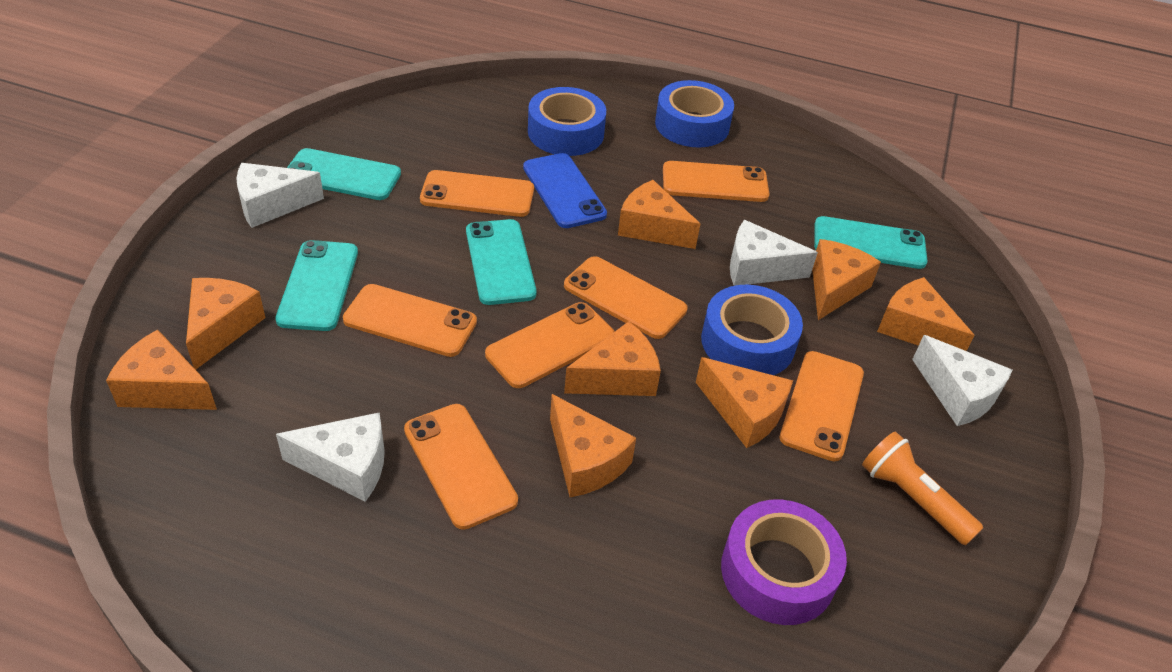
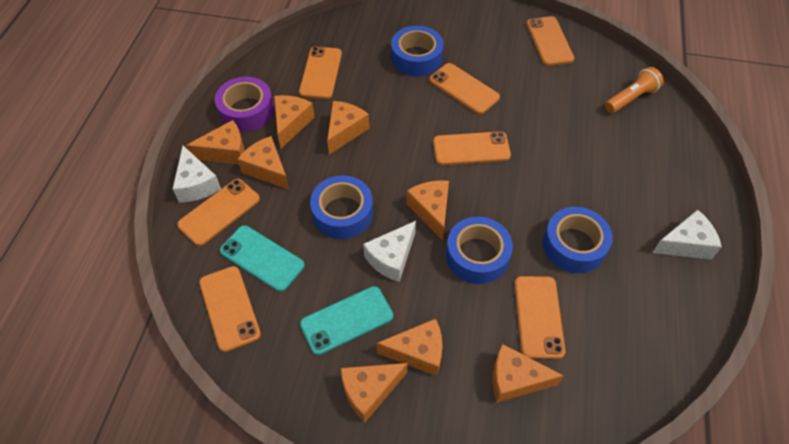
blue phone: [523,153,607,228] = 1 -> none = 0
blue tape: [528,87,606,156] [655,80,734,148] [701,285,803,375] = 3 -> [310,175,373,239] [391,26,444,76] [446,217,513,284] [543,207,613,273] = 4
turquoise phone: [275,240,358,331] [287,148,401,200] [466,219,537,305] [814,216,928,269] = 4 -> [220,225,305,292] [300,286,393,355] = 2
white cheese: [236,163,324,228] [276,412,385,502] [730,220,818,286] [912,335,1013,426] = 4 -> [173,146,221,203] [363,221,416,282] [652,210,722,260] = 3

